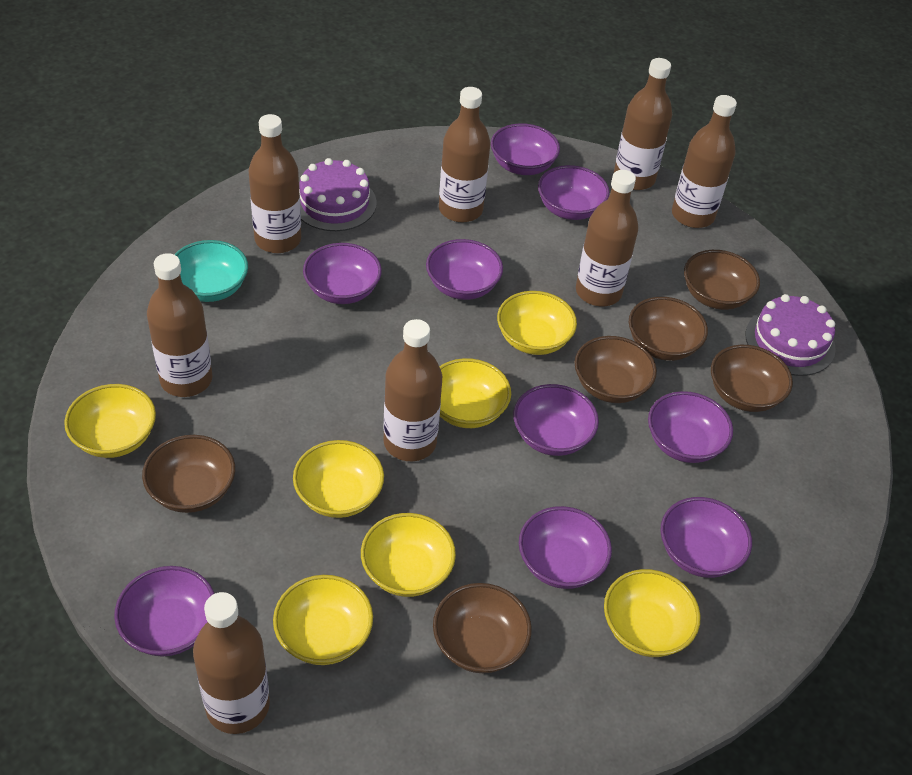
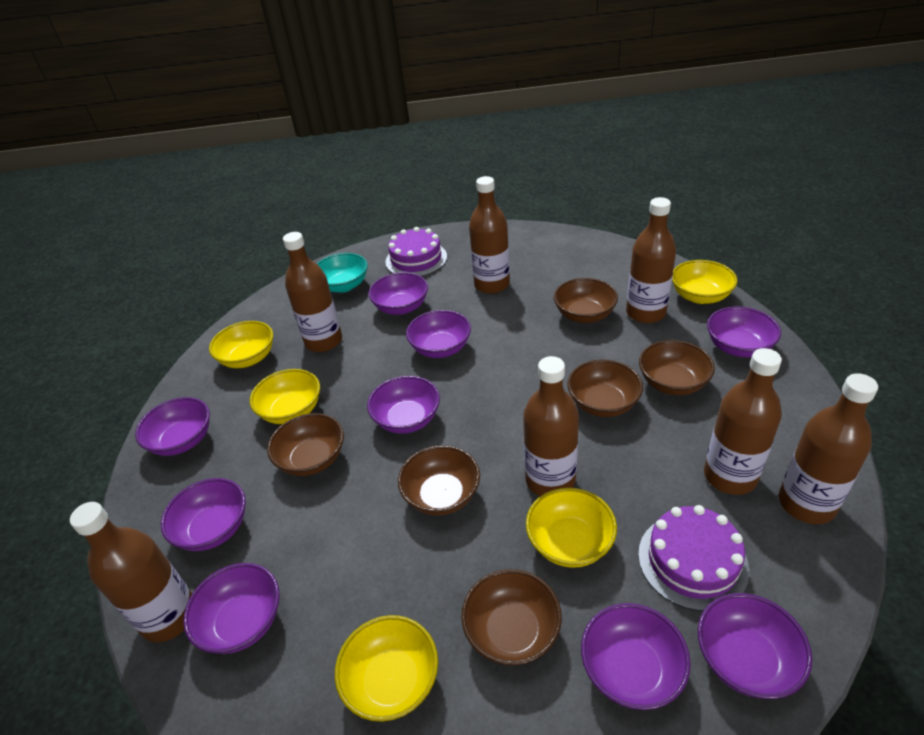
brown bottle: [147,253,213,397] [193,592,270,734] [249,114,301,253] [383,319,442,461] [439,87,490,222] [576,170,639,306] [614,58,672,190] [672,95,737,228] = 8 -> [70,502,192,642] [283,232,342,352] [469,176,510,294] [523,356,579,496] [626,197,676,323] [704,348,782,495] [779,373,878,524] = 7
yellow bowl: [64,384,156,458] [273,575,373,665] [293,440,384,518] [361,513,456,597] [439,358,511,428] [497,291,577,355] [604,569,701,657] = 7 -> [209,321,273,368] [250,369,320,424] [335,615,438,722] [526,487,617,568] [672,260,737,304] = 5

